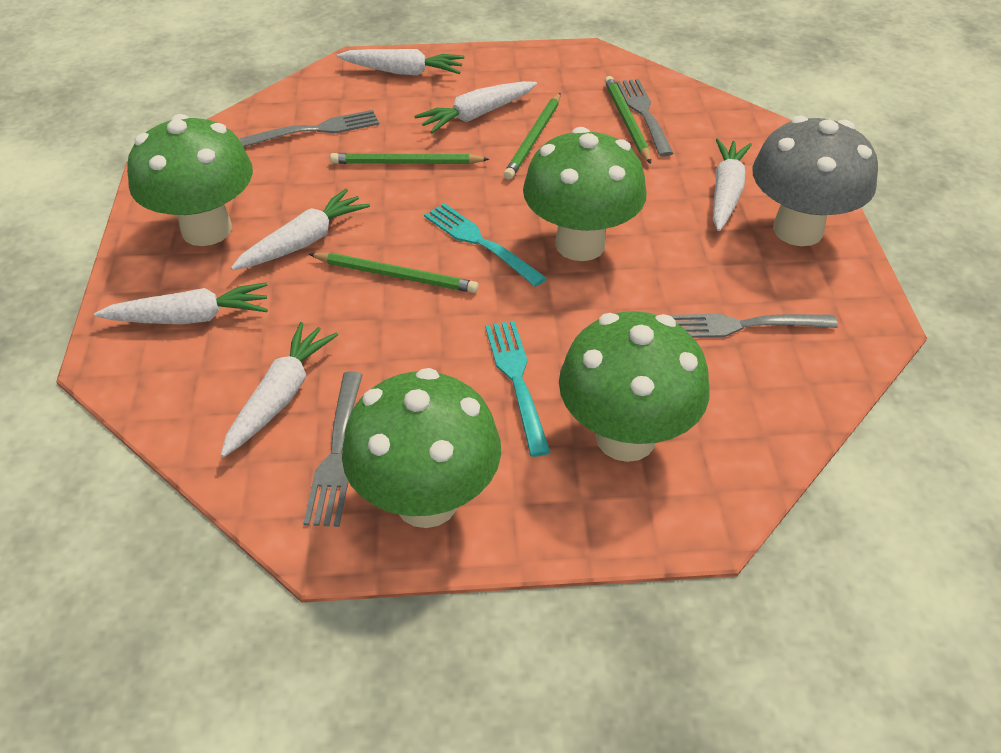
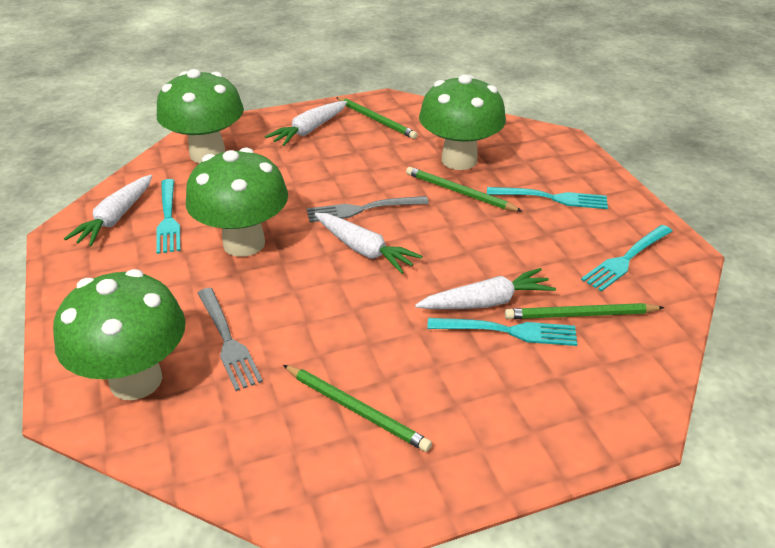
grey fork: [240,110,379,147] [303,372,363,527] [616,79,674,157] [669,314,838,338] = 4 -> [198,288,263,391] [307,196,429,222] = 2
grey mushroom: [752,116,878,246] = 1 -> none = 0
turquoise fork: [424,203,547,287] [485,321,551,457] = 2 -> [156,179,181,254] [427,318,577,346] [487,187,608,209] [581,225,672,292] = 4
white carrot: [94,282,268,324] [221,322,338,457] [231,189,370,270] [337,49,465,76] [414,81,537,133] [713,139,752,231] = 6 -> [64,175,152,246] [265,101,347,146] [315,213,423,274] [415,268,556,309] = 4

